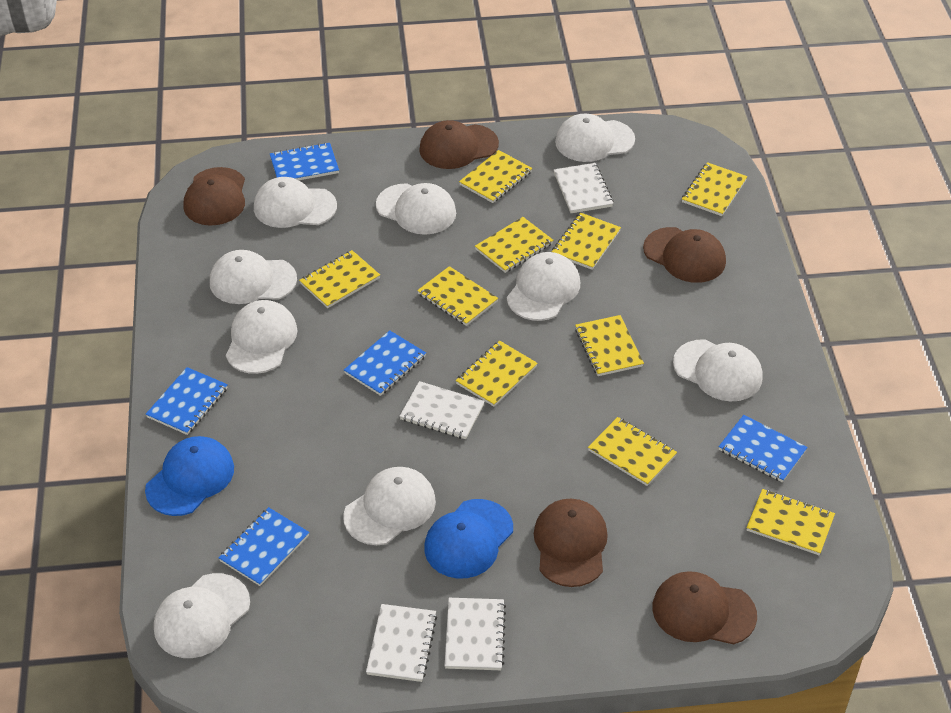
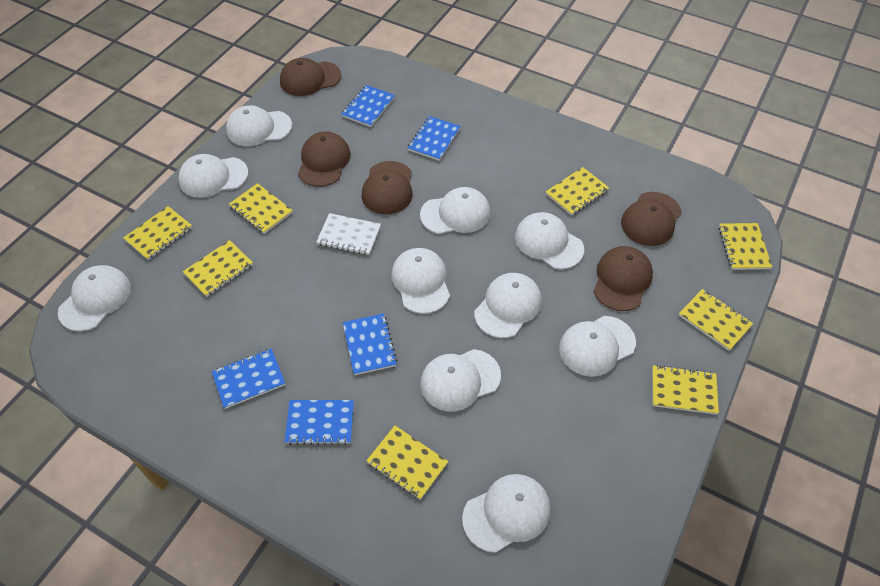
blue cap: [145,436,234,516] [424,499,513,578] = 2 -> none = 0
white cap: [154,573,250,658] [210,250,297,304] [226,300,297,374] [254,177,337,228] [343,467,436,545] [376,183,456,235] [507,252,580,321] [555,114,635,162] [673,339,763,402] = 9 -> [58,265,131,331] [178,154,248,198] [226,105,292,146] [391,248,450,314] [420,187,491,234] [421,349,501,412] [462,474,551,553] [474,273,542,338] [515,212,584,269] [559,316,636,377] = 10
white notebook: [366,604,437,682] [399,381,485,439] [445,598,506,670] [554,163,613,213] = 4 -> [316,213,381,255] = 1
yellow notebook: [299,250,380,308] [417,266,498,326] [456,340,538,407] [459,150,532,203] [475,217,553,273] [552,213,621,270] [575,315,644,376] [588,417,677,486] [682,162,747,216] [746,489,835,555] = 10 -> [123,206,192,260] [183,240,253,297] [229,183,293,234] [366,426,448,500] [546,167,609,216] [652,365,719,415] [679,289,753,351] [719,223,772,270] = 8

